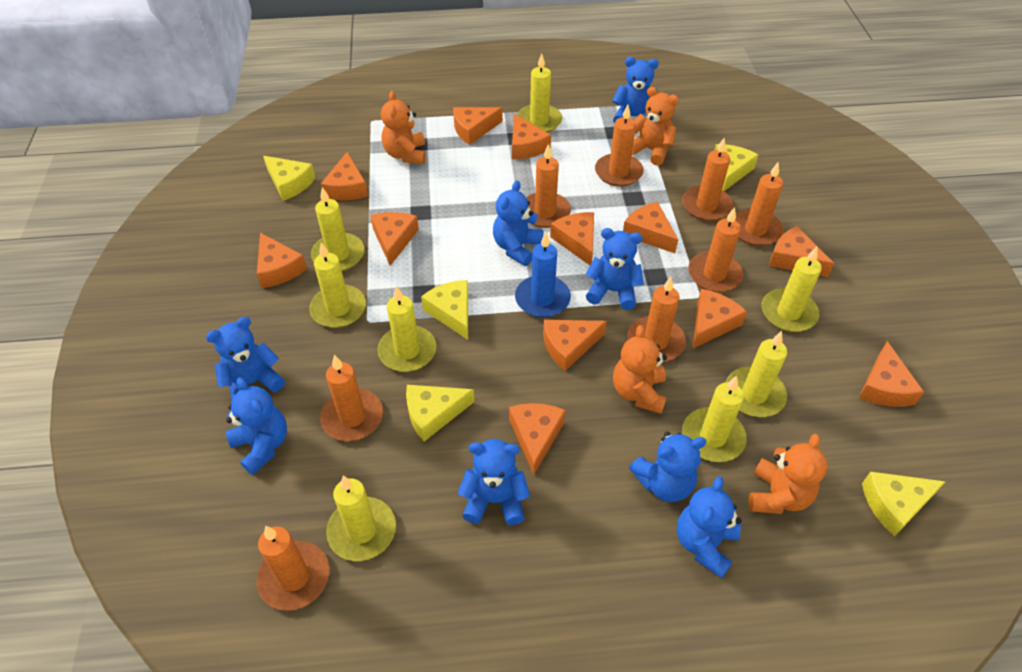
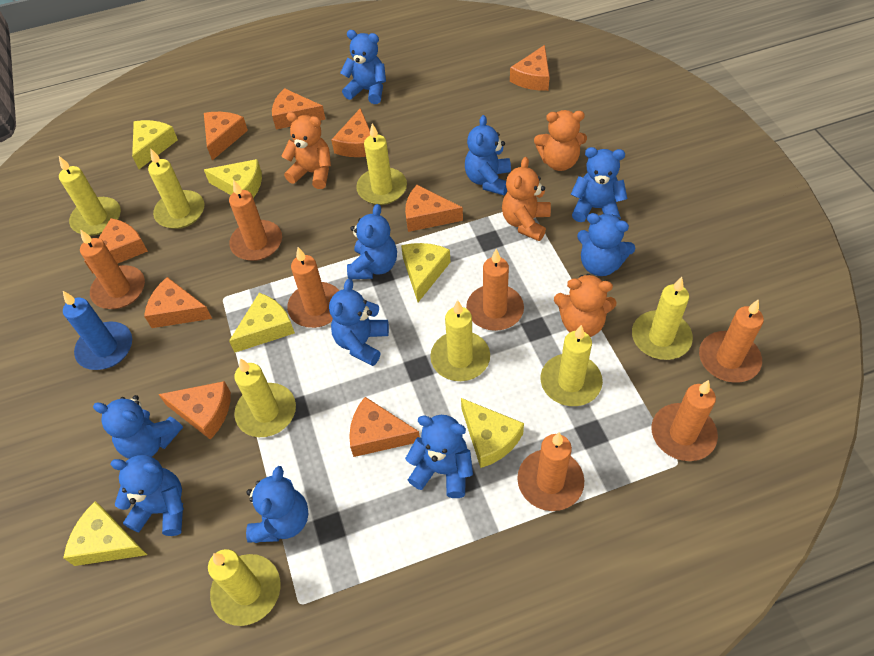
blue teddy bear: [206,317,285,402] [226,377,287,475] [458,439,530,525] [493,180,543,266] [585,228,644,310] [612,57,659,123] [629,432,707,502] [677,476,742,578] = 8 -> [93,395,183,459] [111,455,184,536] [246,466,309,543] [329,279,389,366] [340,30,386,104] [347,204,397,279] [405,415,473,498] [465,115,511,195] [571,147,627,222] [577,213,635,276] = 10
orange candle: [256,526,329,611] [320,355,383,441] [526,144,571,228] [595,105,644,187] [627,276,686,362] [682,138,733,221] [688,207,743,292] [735,162,783,246] = 8 -> [80,229,145,309] [229,181,282,261] [287,247,340,328] [466,249,524,331] [517,433,584,511] [651,380,718,461] [699,299,764,383] = 7
orange cheese: [257,233,307,288] [321,152,368,200] [371,212,419,266] [453,107,503,145] [509,403,566,475] [512,114,551,159] [543,320,607,371] [550,212,594,265] [623,202,678,253] [693,289,747,348] [769,226,834,277] [859,341,924,407] = 12 -> [84,218,148,274] [144,277,212,328] [158,381,231,440] [204,112,248,160] [272,88,326,130] [331,108,370,157] [349,397,420,457] [405,185,463,232] [510,45,550,91] = 9
yellow cheese: [263,156,315,201] [406,385,474,442] [421,280,468,340] [715,144,758,191] [862,472,946,536] = 5 -> [63,501,147,566] [132,120,178,169] [204,159,262,198] [229,293,295,352] [401,243,450,302] [461,398,524,468] = 6

